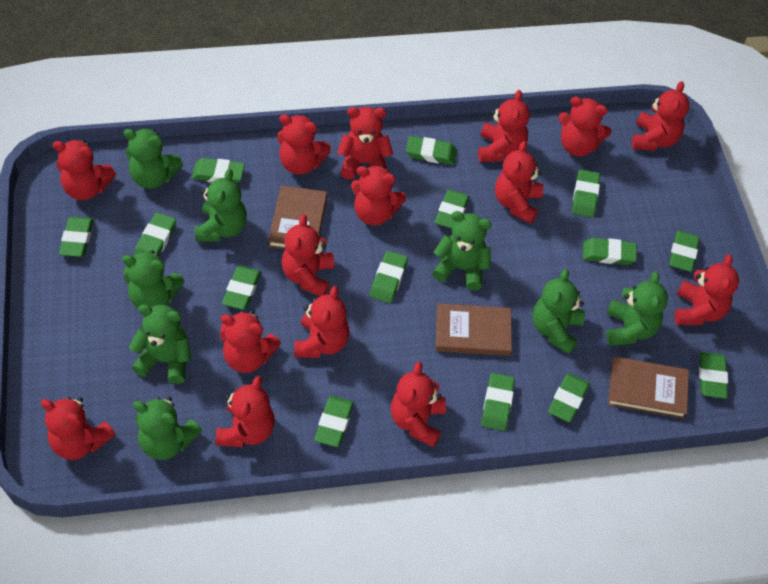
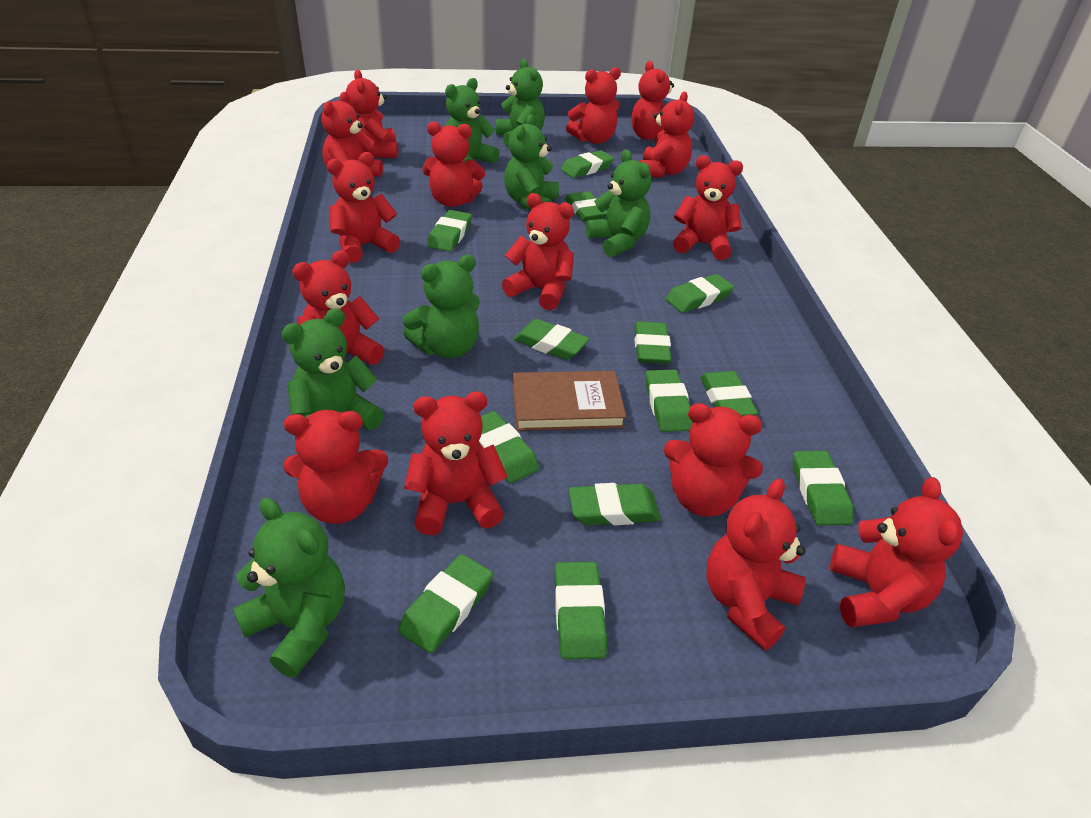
brown book: [268,185,327,249] [436,303,512,356] [608,356,689,419] = 3 -> [512,371,626,431] = 1
green eraser: [59,217,94,257] [134,213,176,256] [192,158,245,183] [222,266,261,310] [314,396,354,447] [370,251,408,303] [406,136,457,165] [435,190,469,229] [481,373,515,431] [548,373,590,422] [572,170,600,217] [583,238,637,265] [669,231,700,272] [699,352,728,399] = 14 -> [398,554,493,653] [427,210,472,251] [479,411,539,483] [513,319,590,360] [555,562,607,660] [561,150,614,178] [565,191,607,222] [569,483,661,525] [634,321,672,364] [646,370,693,432] [665,274,734,313] [700,371,758,416] [793,451,853,526] = 13
green teddy bear: [122,250,185,308] [123,129,183,189] [129,305,191,384] [133,397,202,460] [195,169,247,241] [432,211,492,291] [532,269,585,354] [607,271,668,346] = 8 -> [233,498,345,678] [281,308,384,430] [403,254,480,358] [445,78,499,163] [495,59,545,148] [504,114,559,211] [586,149,651,257] = 7

